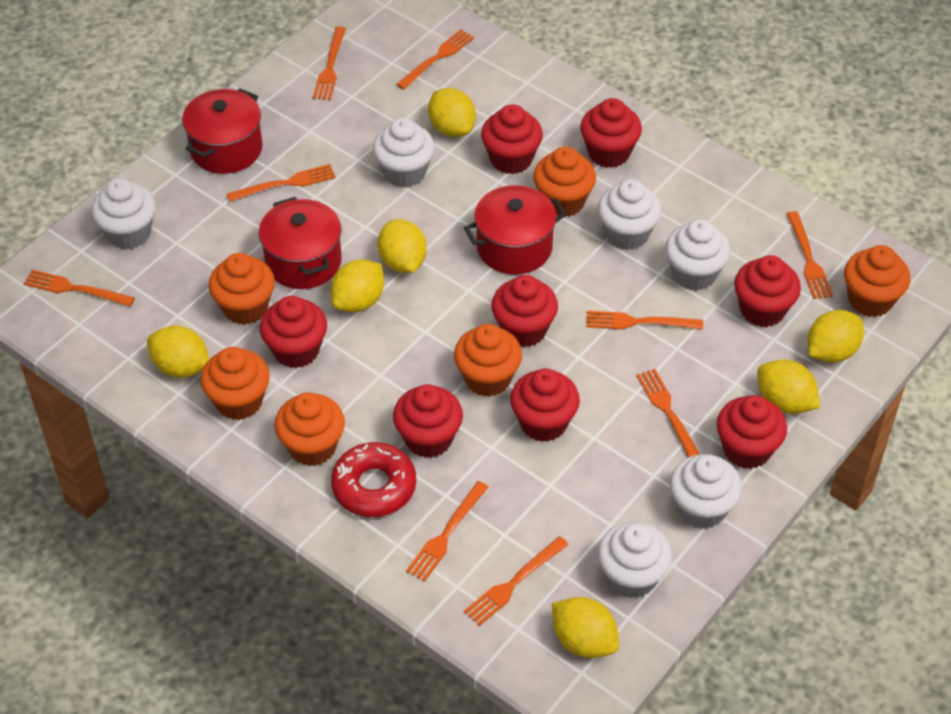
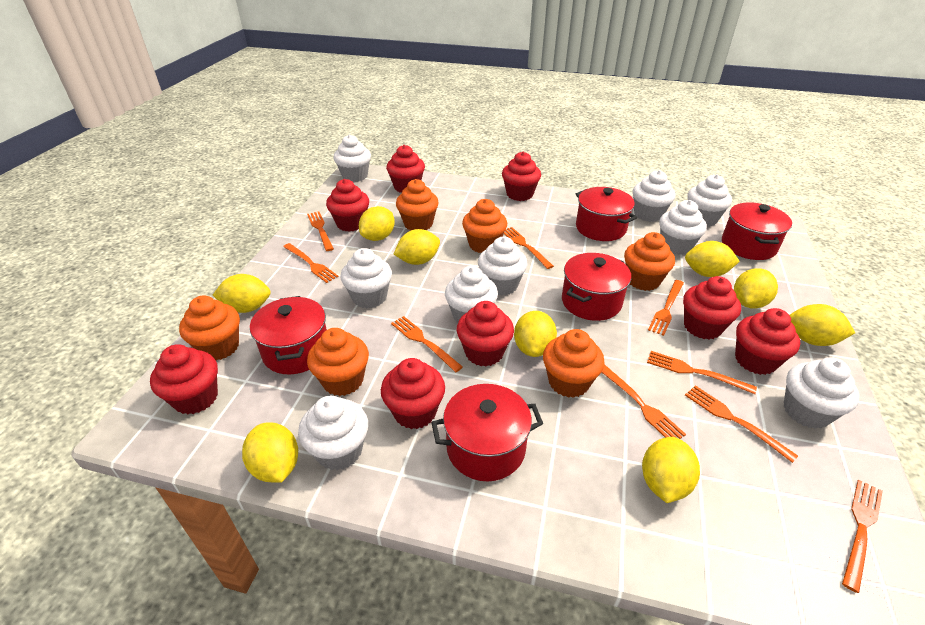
red donut: [331,442,416,517] = 1 -> none = 0
red pot: [182,88,263,174] [259,197,342,289] [464,185,566,275] = 3 -> [250,296,327,375] [431,384,543,481] [562,253,631,321] [576,187,637,241] [722,202,792,260] = 5
white cupcake: [91,178,156,249] [373,118,435,188] [598,179,662,250] [598,521,672,598] [665,219,731,291] [670,454,742,529] = 6 -> [298,396,368,470] [333,135,371,182] [341,248,392,309] [445,266,498,323] [478,237,527,296] [632,170,676,222] [659,200,707,255] [688,174,732,227] [784,357,860,429] = 9
yellow lemon: [147,326,209,378] [331,260,384,312] [378,219,427,273] [428,88,476,137] [552,597,619,658] [757,360,820,414] [808,310,864,363] = 7 -> [213,274,271,313] [242,422,298,483] [359,206,395,241] [394,229,440,265] [514,311,557,357] [642,437,700,503] [685,241,740,277] [734,268,778,309] [790,304,855,346] = 9

